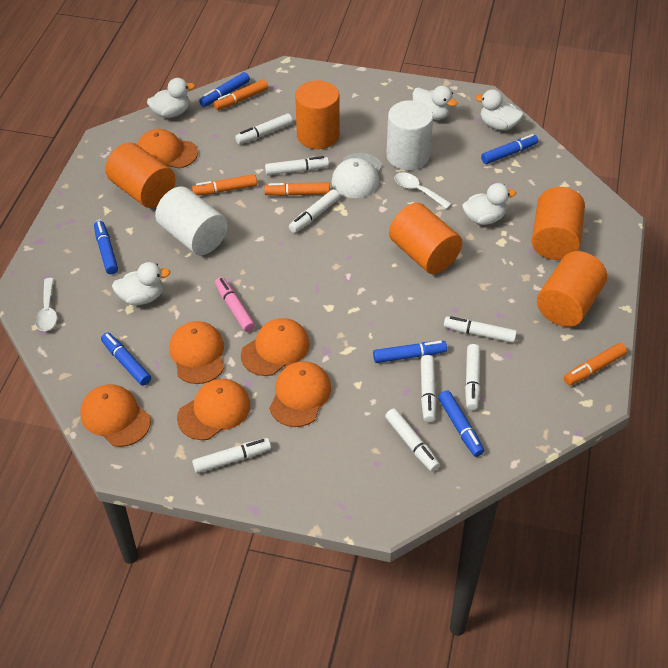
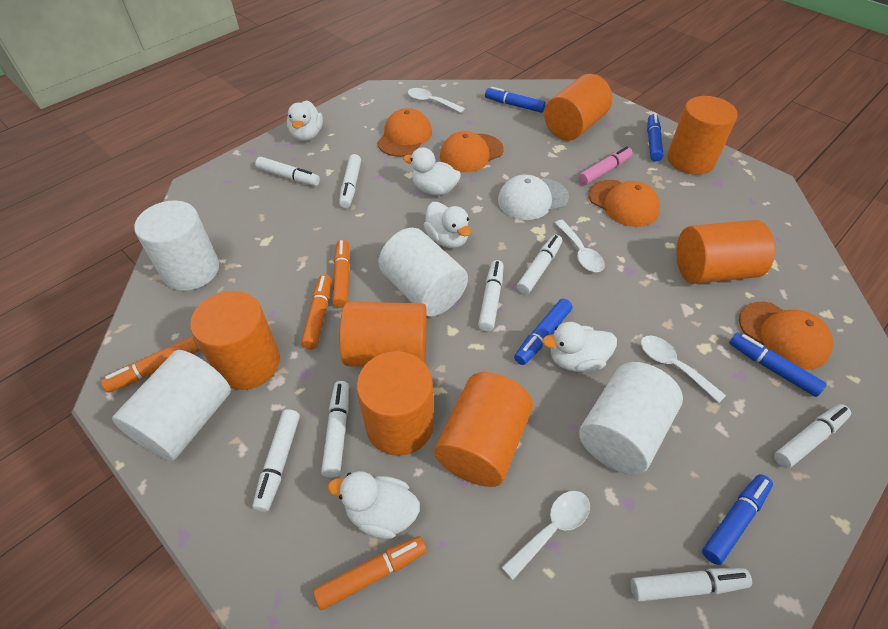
blue marker: [94,221,118,274] [101,333,151,386] [199,72,250,107] [373,341,447,363] [438,391,484,457] [481,134,538,164] = 6 -> [485,87,546,113] [514,299,572,365] [647,114,663,162] [702,474,773,565] [729,333,827,397] = 5
orange cap: [80,384,151,447] [137,129,198,169] [169,321,224,384] [177,379,250,440] [241,318,310,376] [269,361,331,427] = 6 -> [377,108,432,157] [440,131,504,172] [589,180,660,227] [739,302,833,370] = 4
orange cylinder: [105,142,175,208] [295,80,339,149] [389,203,462,274] [532,187,585,260] [537,251,607,327] = 5 -> [190,291,280,390] [340,302,427,367] [357,351,434,456] [434,372,533,487] [544,74,612,141] [667,96,738,175] [676,220,775,284] = 7
white cylinder: [155,186,228,255] [386,100,433,170] = 2 -> [112,350,231,461] [134,200,219,291] [378,228,468,316] [579,362,683,475] = 4
white spoon: [35,278,57,331] [395,172,451,209] = 2 -> [408,88,465,113] [502,491,590,580] [555,220,605,272] [641,336,726,403] = 4

